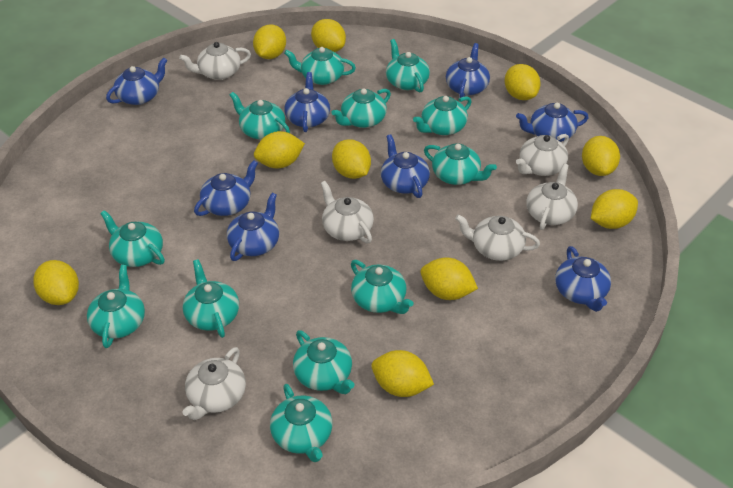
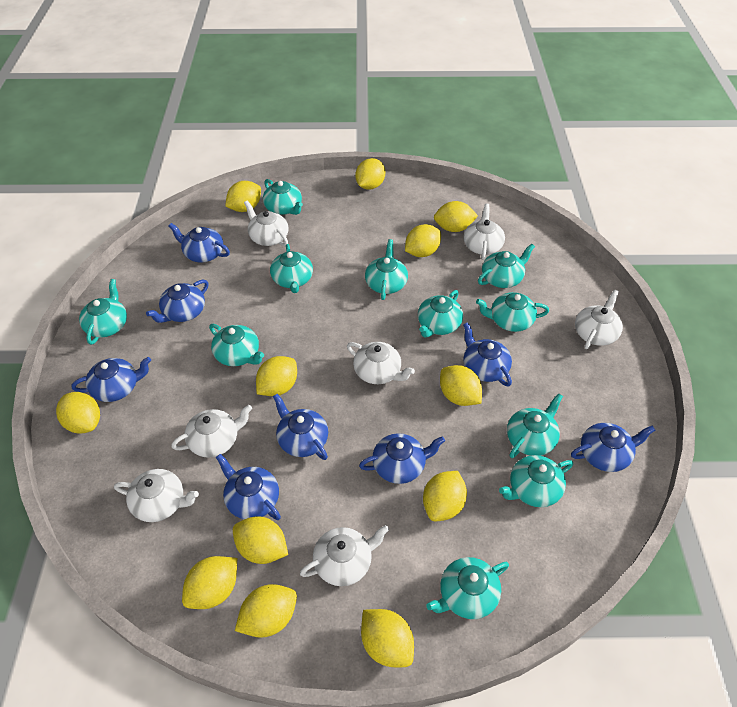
turquoise teapot: [87,265,145,348] [100,210,165,267] [183,259,239,338] [230,92,290,139] [270,384,333,462] [284,47,356,85] [293,330,355,394] [331,88,391,128] [351,260,414,314] [386,39,430,93] [413,96,471,135] [424,143,497,185] = 12 -> [79,279,127,345] [209,324,264,366] [263,179,303,215] [270,244,313,293] [365,239,408,300] [418,290,463,338] [426,557,509,619] [476,292,549,332] [478,244,535,288] [499,455,573,507] [507,393,563,458] = 11
white teapot: [179,42,251,80] [182,347,246,420] [321,181,374,243] [455,214,540,261] [516,134,569,176] [526,164,578,230] = 6 -> [114,469,199,522] [171,405,252,458] [244,201,289,246] [300,525,389,586] [347,342,415,384] [464,204,505,260] [575,290,623,349] = 7
yellow lemon: [33,260,79,305] [253,24,286,59] [254,131,305,168] [311,19,346,52] [332,139,371,179] [371,350,434,397] [420,258,478,300] [504,64,541,100] [582,136,620,176] [591,189,638,229] = 10 -> [56,392,100,434] [182,556,237,609] [225,181,261,212] [233,516,288,564] [235,584,297,638] [256,356,297,396] [355,158,385,190] [361,609,414,667] [405,224,441,257] [423,471,467,521] [434,201,478,232] [440,365,482,406] = 12

